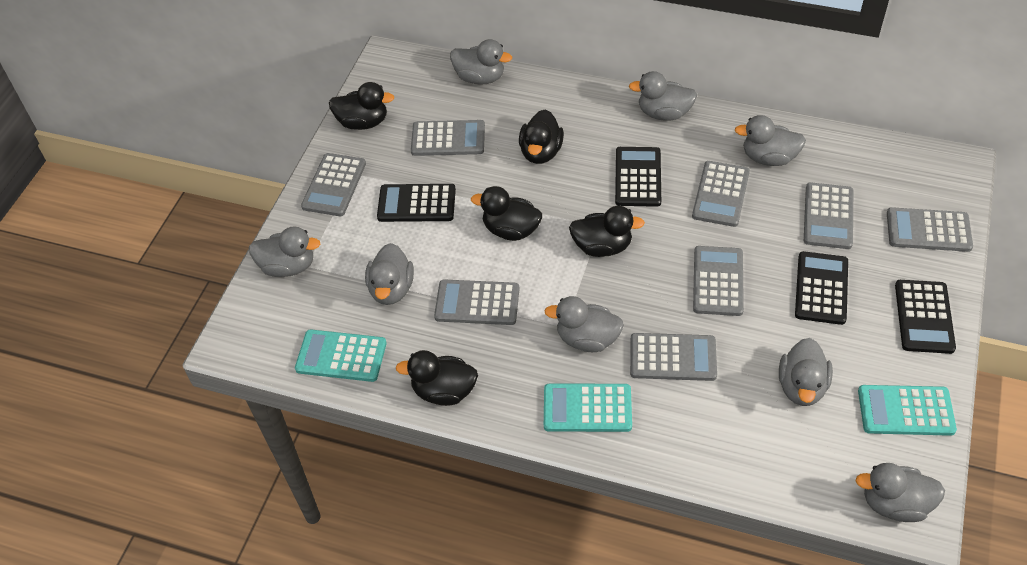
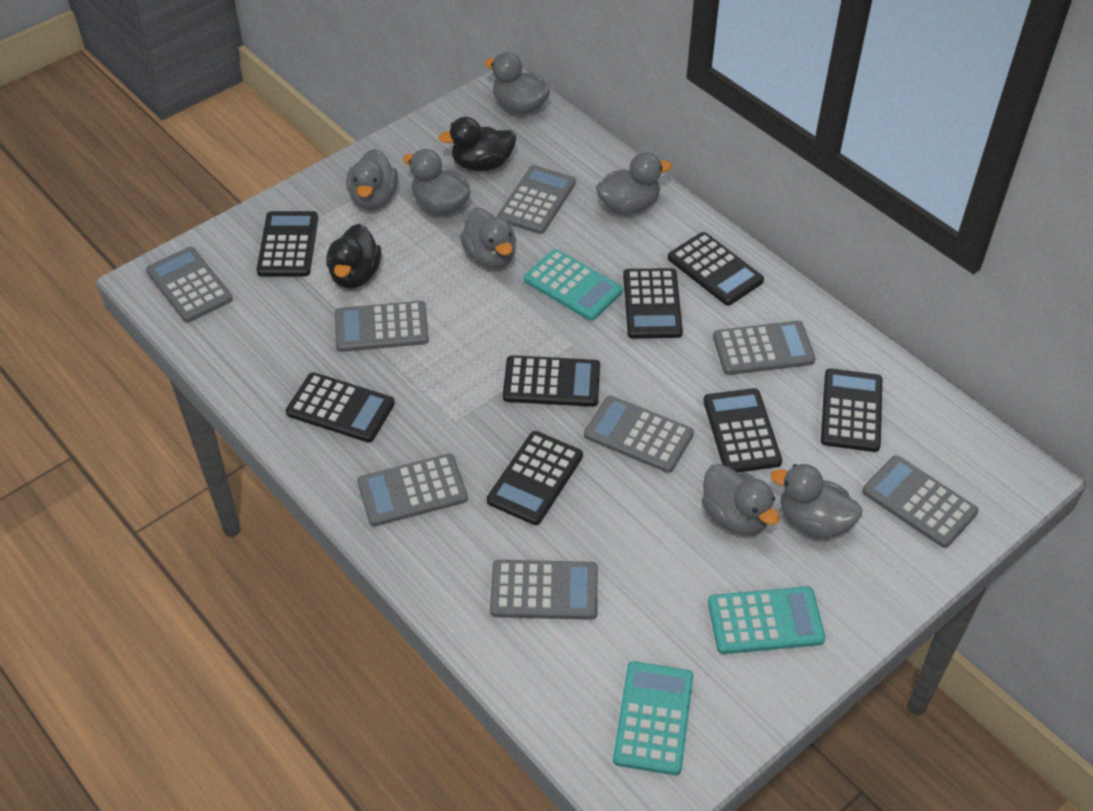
black calculator: [377,184,456,222] [615,147,661,207] [795,251,848,325] [895,280,956,354] = 4 -> [257,211,318,276] [286,372,395,442] [487,431,583,525] [503,355,600,407] [623,268,683,338] [668,232,764,305] [703,388,782,473] [821,368,882,452] = 8
black duck: [329,82,394,130] [396,350,478,406] [471,186,542,241] [519,109,564,164] [569,206,645,257] = 5 -> [327,224,381,289] [438,117,516,171] = 2
grey duck: [249,226,320,277] [365,243,414,305] [450,39,512,85] [544,296,624,352] [629,71,697,121] [735,115,806,166] [779,338,833,406] [855,463,945,522] = 8 -> [346,149,398,210] [403,149,470,215] [460,208,516,269] [485,52,550,114] [596,152,672,214] [702,464,779,535] [771,464,862,539] = 7

